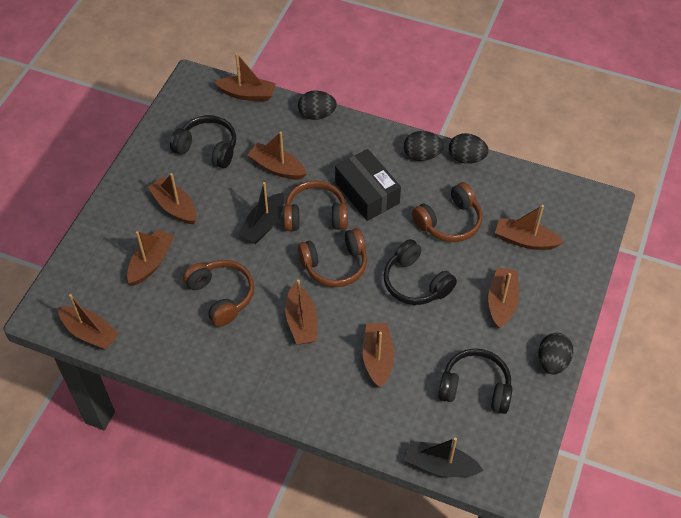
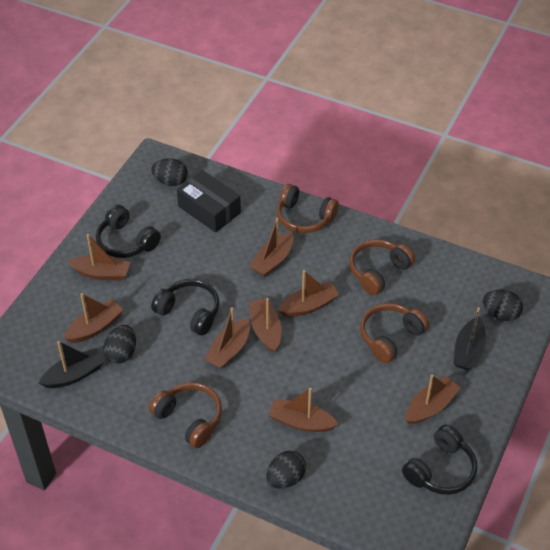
brown boat: [58,294,119,350] [127,229,174,285] [148,173,197,224] [215,53,276,101] [247,132,307,180] [285,280,317,344] [363,323,394,388] [488,267,519,329] [495,205,564,250] = 9 -> [64,293,123,343] [67,234,130,280] [204,307,250,369] [249,218,293,277] [249,298,281,353] [268,388,338,432] [278,270,340,317] [406,374,461,424] = 8

